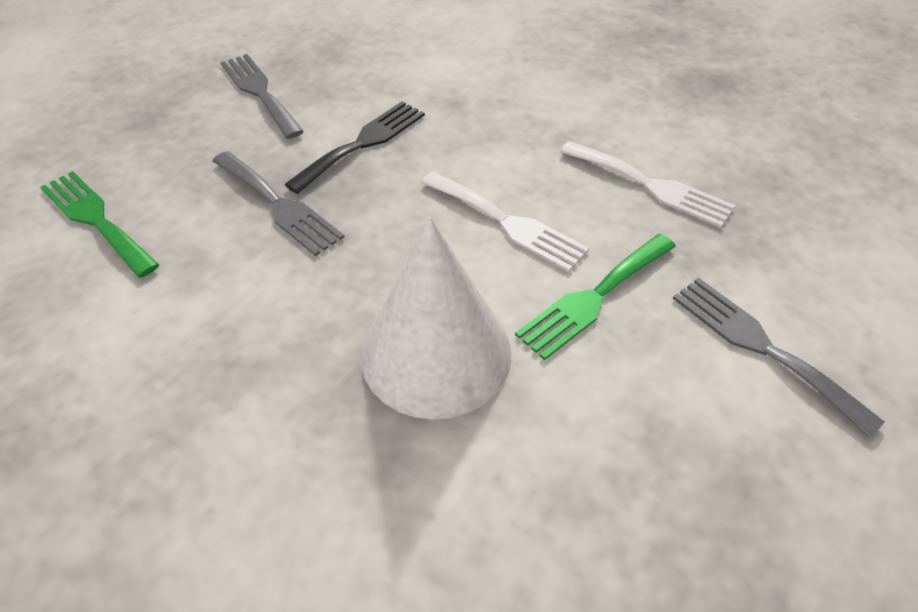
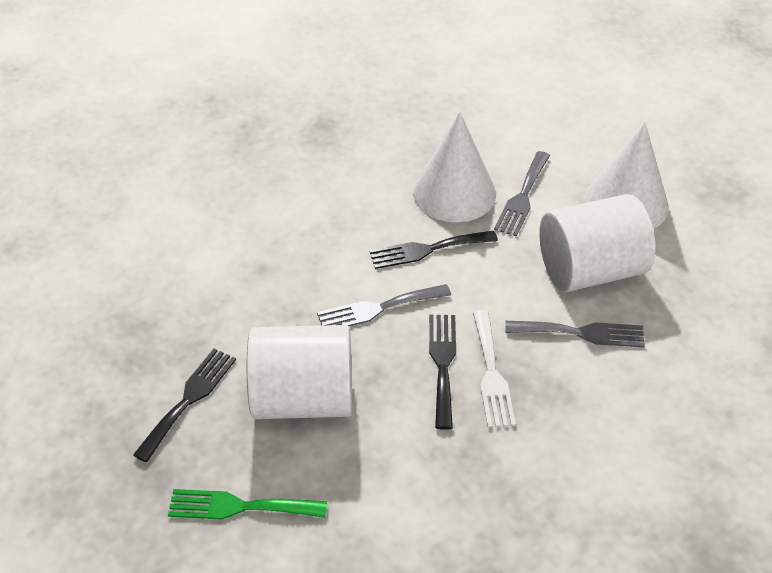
black fork: [284,101,425,194] = 1 -> [133,349,236,462] [369,230,498,269] [429,315,456,430] = 3
green fork: [40,171,159,278] [515,234,676,360] = 2 -> [168,489,327,520] = 1
white cone: [361,217,512,420] = 1 -> [413,112,496,222] [584,122,669,229] = 2
white cylinder: none = 0 -> [247,325,352,419] [539,194,656,292] = 2
white fork: [421,171,589,272] [560,141,735,228] = 2 -> [473,310,516,428] = 1

